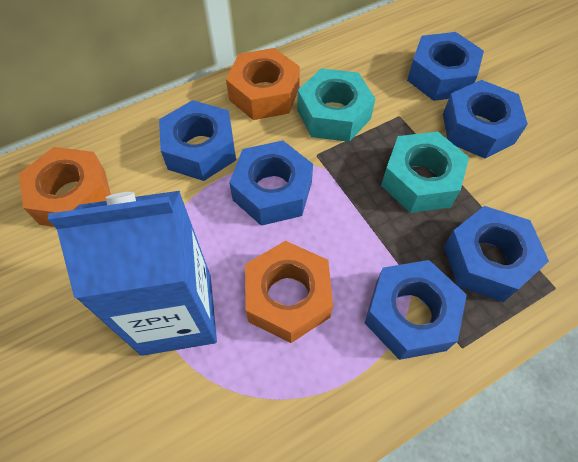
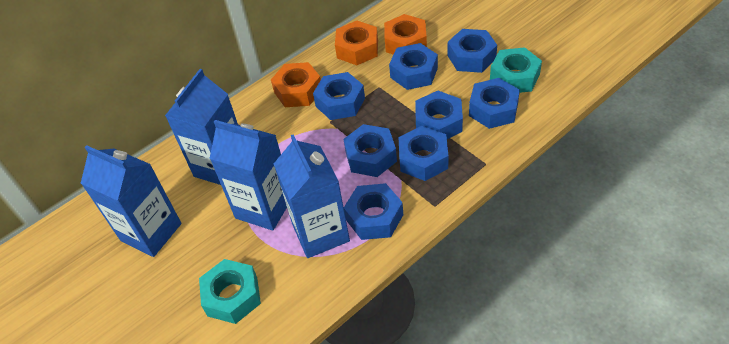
blue carton: [48,191,217,356] = 1 -> [81,145,182,257] [165,69,238,185] [209,120,287,231] [274,134,350,258] = 4
blue nut: [159,100,236,181] [229,140,313,226] [365,260,467,360] [407,32,484,101] [443,80,528,159] [444,206,549,302] = 6 -> [313,72,365,120] [343,124,397,177] [344,183,403,240] [389,43,438,90] [398,126,449,181] [415,91,463,139] [448,29,497,73] [469,78,520,129] = 8

